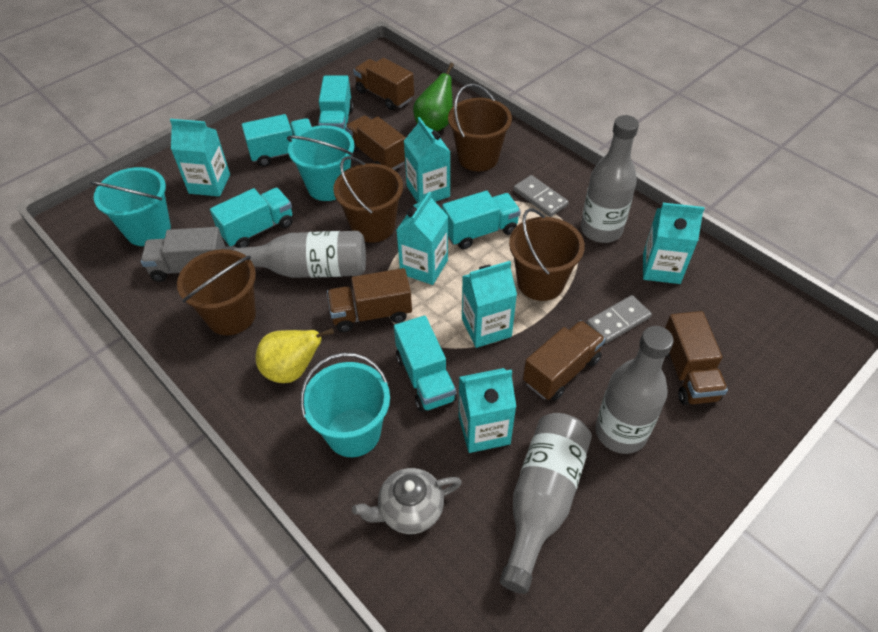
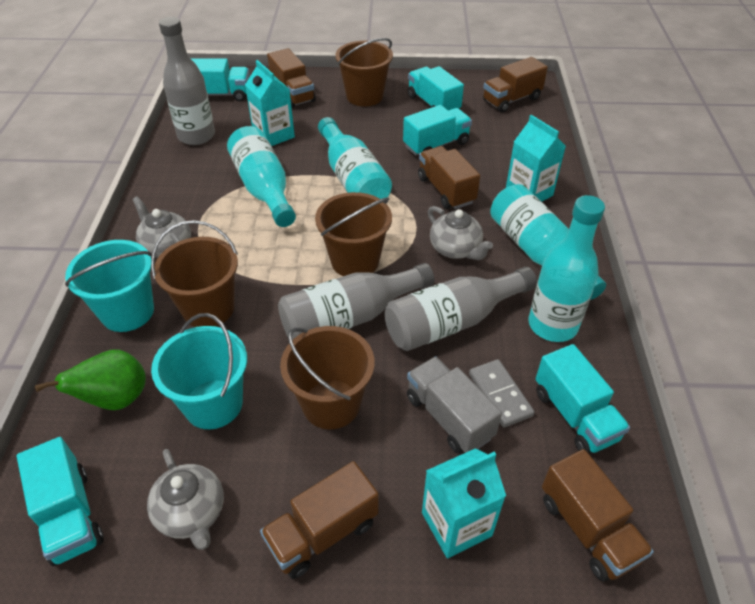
grey bottle: [222,231,366,278] [500,413,592,594] [581,115,639,243] [595,326,674,454] = 4 -> [159,17,215,145] [278,263,434,340] [385,267,537,351] = 3
grey domino: [513,175,569,217] [586,295,652,344] = 2 -> [469,359,535,427] = 1
grey teapot: [352,468,462,534] = 1 -> [132,196,191,258] [147,449,224,550] [428,206,493,260] = 3
turquoise bottle: none = 0 -> [227,126,296,227] [318,117,392,199] [490,184,606,300] [529,195,605,342] = 4
turquoise bucket: [90,167,171,246] [287,125,355,201] [300,353,390,457] = 3 -> [65,240,154,332] [151,313,247,429] = 2
turquoise carton: [170,119,230,197] [396,192,448,285] [404,117,450,203] [459,368,516,453] [462,261,517,348] [643,203,705,284] = 6 -> [245,60,295,146] [422,448,506,558] [506,115,566,202] = 3
yellow pear: [256,328,334,383] = 1 -> none = 0

